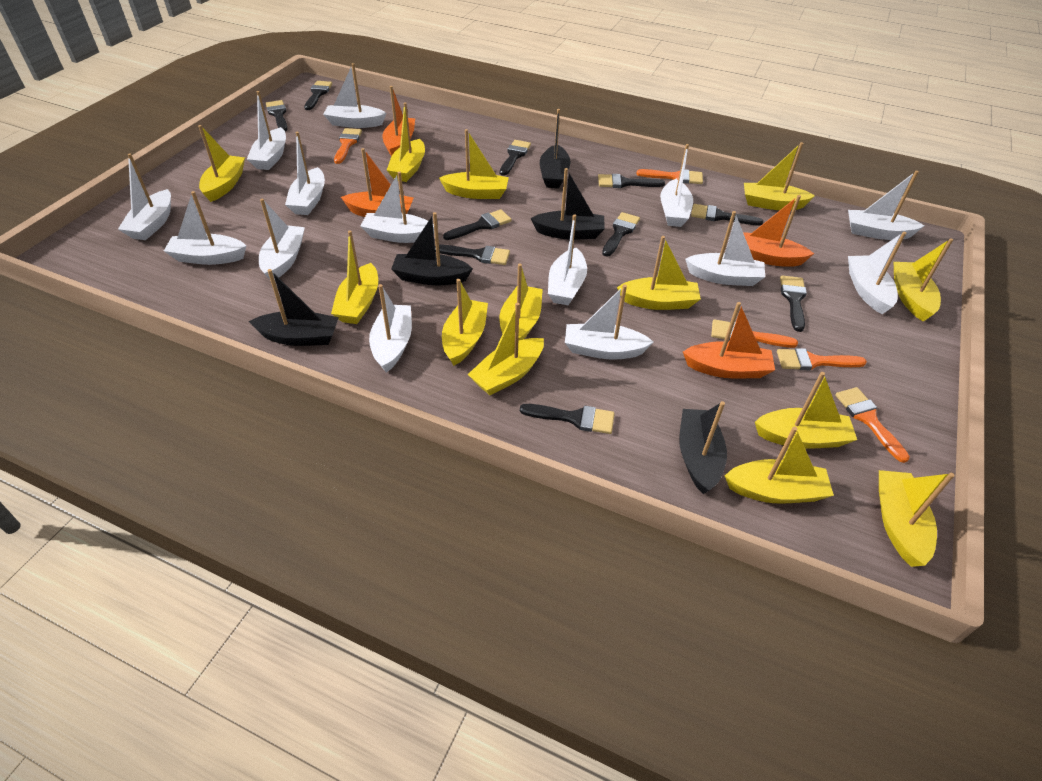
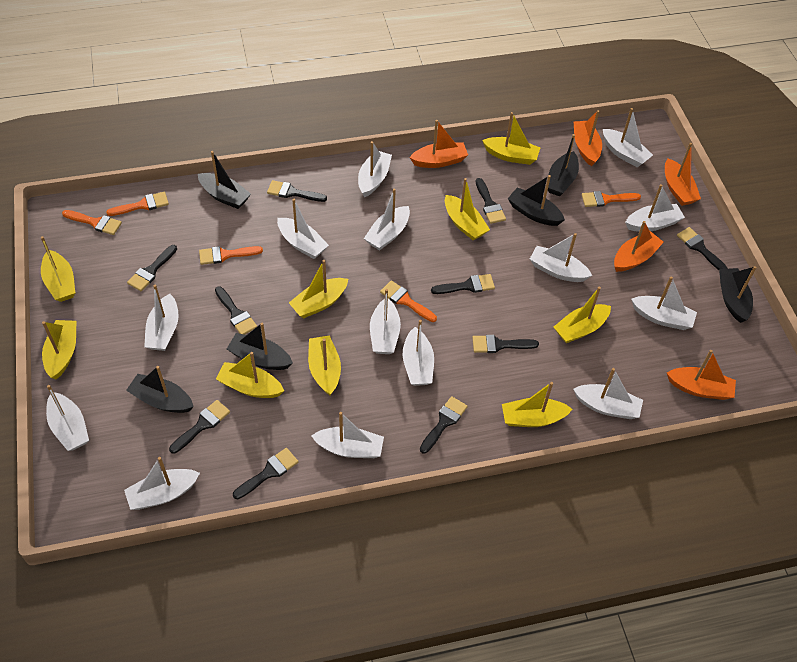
black boat: [249,269,339,346] [391,212,473,285] [531,168,605,239] [540,109,571,188] [679,401,727,494] = 5 -> [126,366,194,413] [198,151,251,209] [227,323,293,370] [508,175,565,226] [548,134,579,197] [719,266,756,323] = 6
orange boat: [341,148,414,217] [383,86,415,157] [683,302,775,378] [743,195,814,267] = 4 -> [409,120,468,168] [574,110,602,166] [614,221,664,272] [665,143,701,206] [667,350,736,400] = 5
yellow boat: [198,125,245,202] [331,231,378,324] [387,102,425,182] [439,129,509,199] [442,279,488,366] [467,303,544,395] [500,263,543,341] [617,236,701,310] [725,426,834,504] [744,142,815,210] [755,372,857,449] [879,470,955,567] [894,238,953,321] = 13 -> [41,236,75,302] [42,320,77,379] [216,352,284,398] [289,260,348,318] [308,335,341,395] [445,178,490,240] [482,112,540,165] [502,382,572,427] [554,287,611,343] = 9

